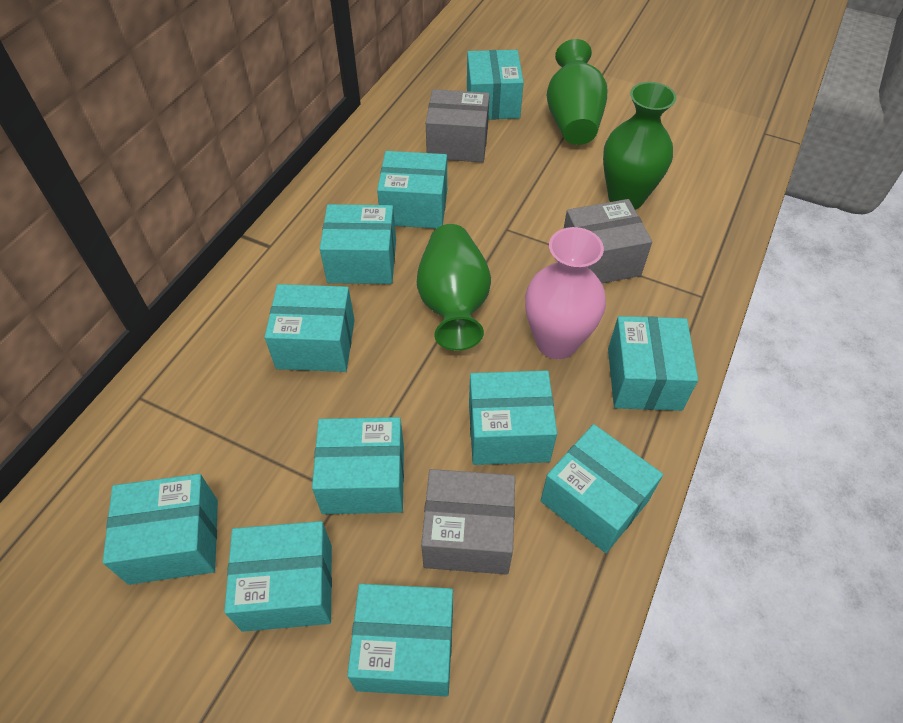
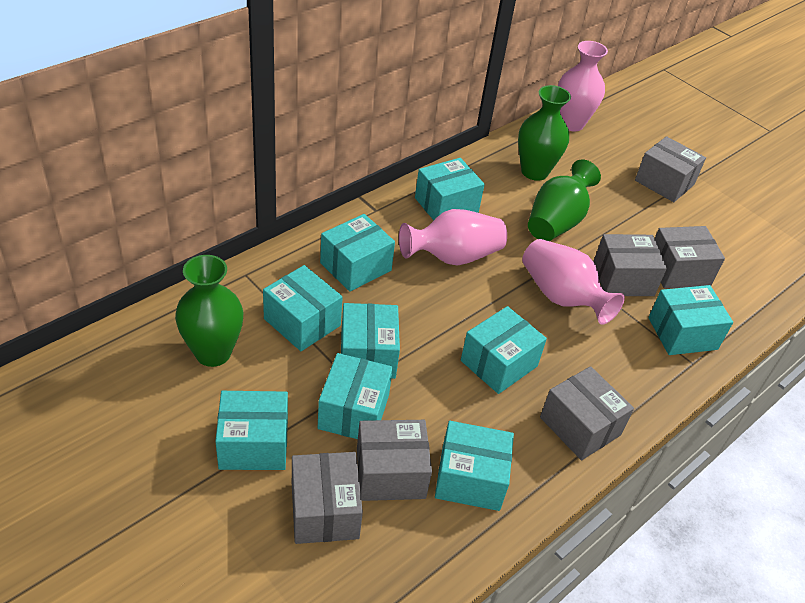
grey box: [421,469,515,575] [426,89,490,162] [564,199,652,283] = 3 -> [292,452,363,544] [357,420,432,501] [540,366,634,460] [593,234,667,296] [635,136,706,202] [654,226,725,289] = 6
pink vase: [525,227,606,359] = 1 -> [399,209,507,266] [522,239,625,325] [558,41,608,131] = 3
turquoise box: [103,474,218,585] [224,521,332,632] [265,284,355,372] [312,417,404,514] [320,204,396,284] [347,584,453,697] [377,151,447,229] [467,50,524,119] [469,370,557,465] [540,424,663,553] [608,316,698,411] = 11 -> [215,391,288,470] [263,265,343,351] [318,353,393,439] [320,214,395,292] [341,303,400,379] [415,158,485,220] [435,421,514,511] [461,306,547,394] [648,285,733,355] = 9

